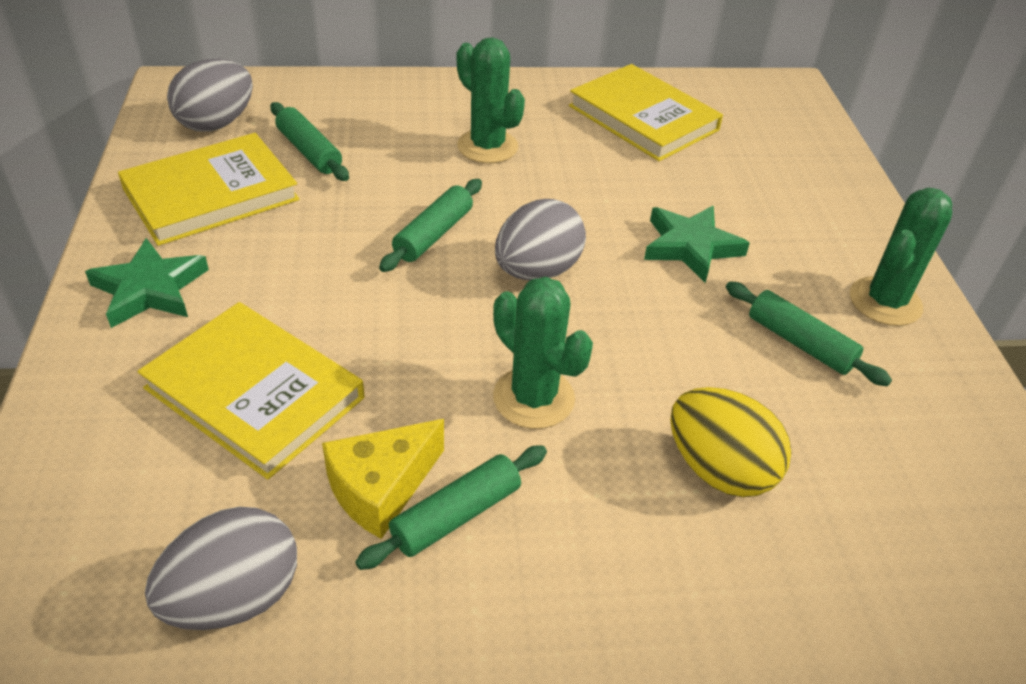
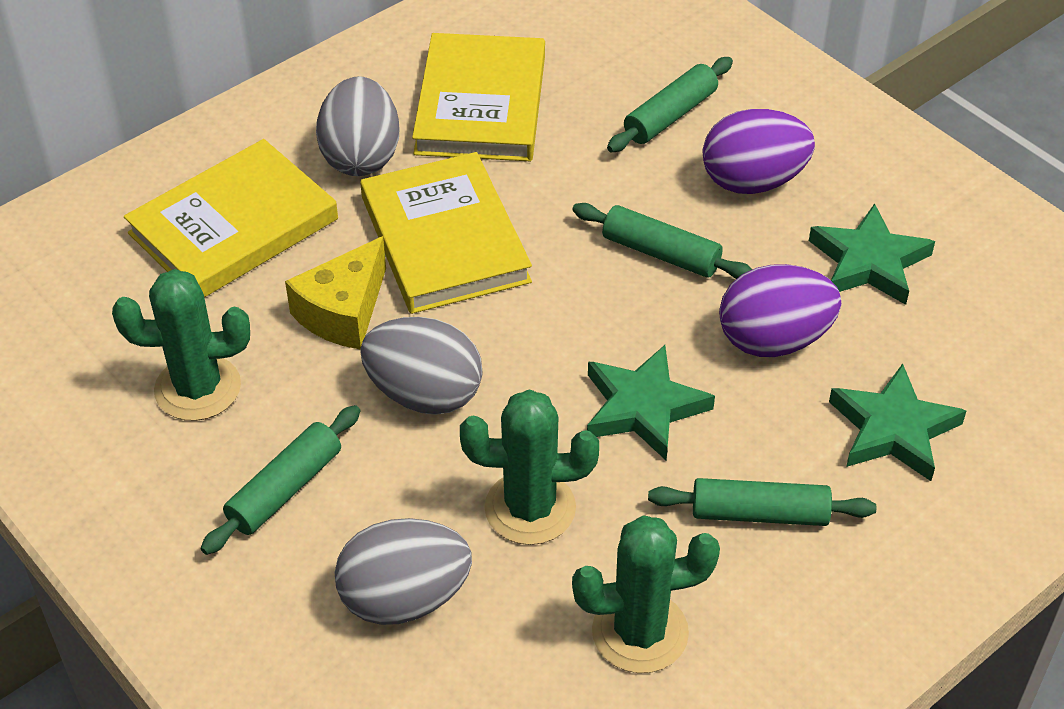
green star: [85,238,209,328] [644,206,750,283] = 2 -> [587,345,715,460] [809,203,935,305] [829,364,966,481] = 3
purple egg: none = 0 -> [703,109,815,194] [719,264,841,357] = 2
yellow egg: [670,387,791,497] = 1 -> none = 0

